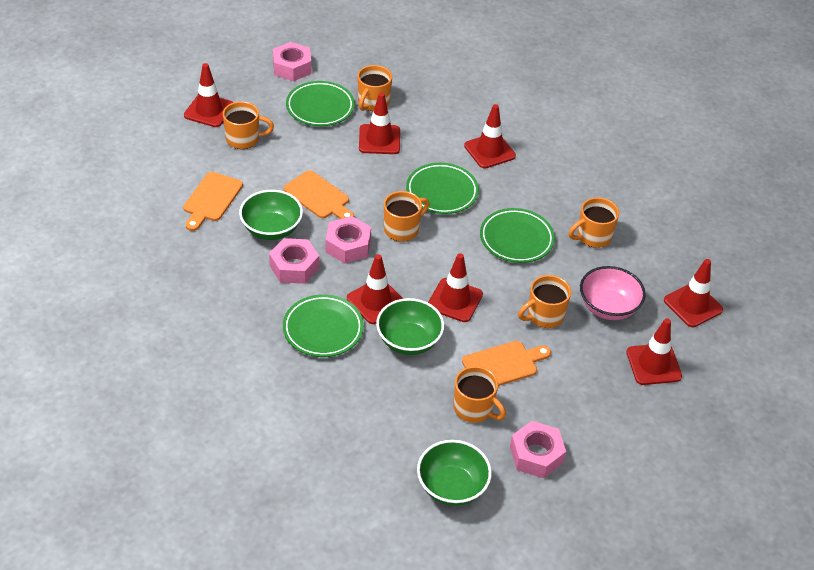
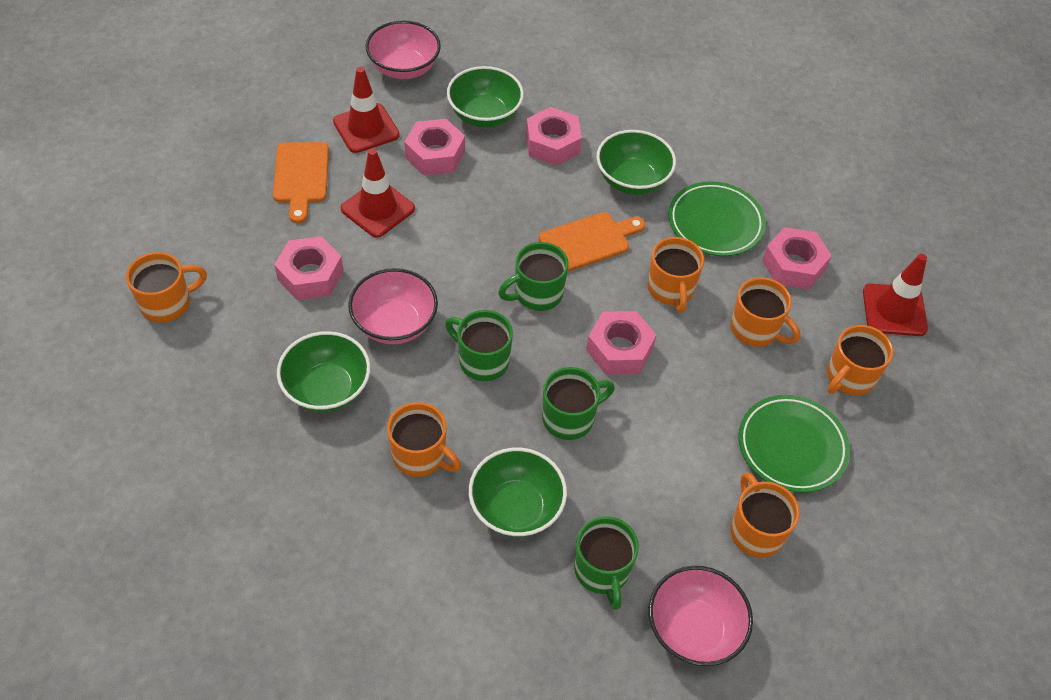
green bowl: [239,190,303,240] [376,298,444,355] [417,440,492,506] = 3 -> [277,331,370,412] [447,66,524,128] [469,448,567,537] [596,130,676,195] = 4
green mug: none = 0 -> [445,310,513,381] [498,242,569,311] [542,367,615,440] [574,516,639,610] = 4
green plate: [283,294,364,357] [286,81,355,126] [406,163,479,214] [480,208,555,263] = 4 -> [669,181,766,256] [738,395,850,493] = 2
orange cutting board: [183,172,243,231] [284,170,354,219] [462,341,551,386] = 3 -> [273,142,329,223] [539,212,645,272] = 2
pink bowl: [580,266,646,320] = 1 -> [348,268,438,344] [365,21,441,79] [649,566,753,666] = 3
pink nut: [269,238,319,284] [273,42,311,81] [326,216,371,263] [510,421,566,478] = 4 -> [274,236,343,300] [404,119,465,176] [526,107,582,166] [586,311,656,375] [762,227,832,290] = 5
red traffic cone: [184,63,234,127] [347,254,403,324] [359,93,400,154] [428,253,483,322] [464,104,516,168] [626,318,682,385] [664,259,723,327] = 7 -> [333,67,400,153] [341,149,415,238] [863,254,928,336] = 3

